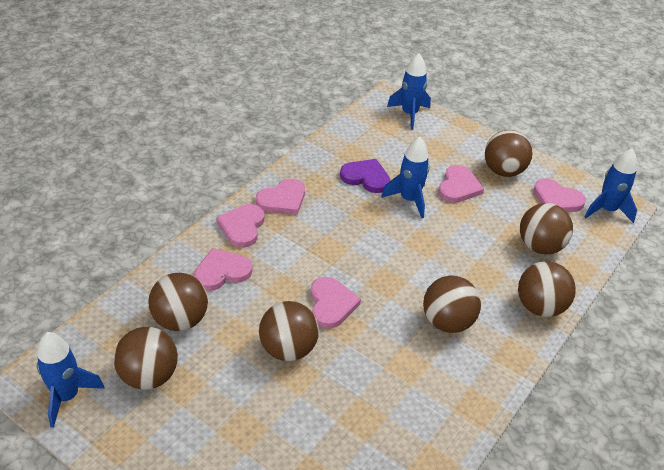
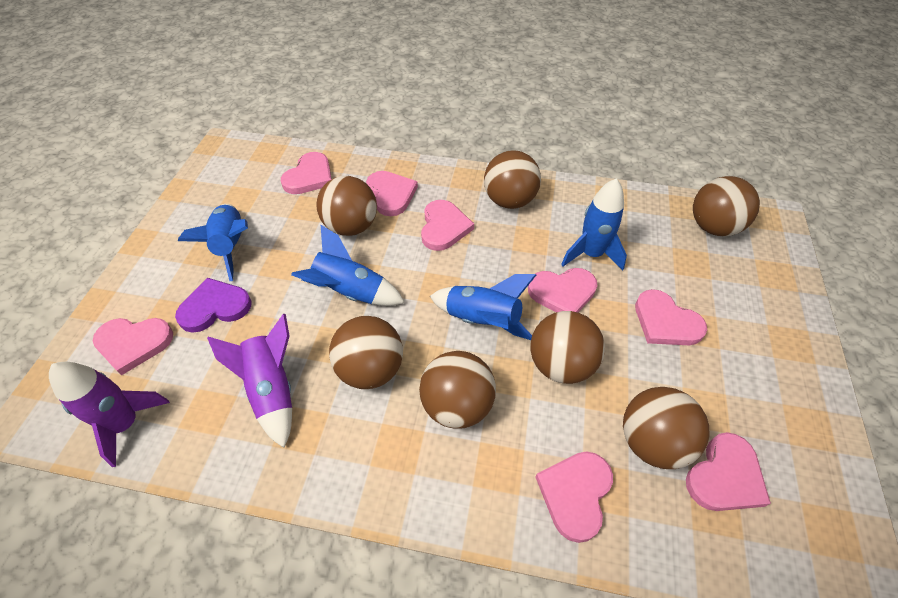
pink heart: [194,248,252,291] [216,204,265,248] [256,179,305,215] [310,277,361,329] [438,165,484,203] [533,178,586,212] = 6 -> [93,318,173,375] [281,152,332,194] [366,171,418,216] [421,200,474,251] [528,268,597,312] [535,452,613,543] [635,289,707,345] [686,432,771,511] = 8
purple rocket: none = 0 -> [49,362,170,467] [207,314,292,448] = 2

